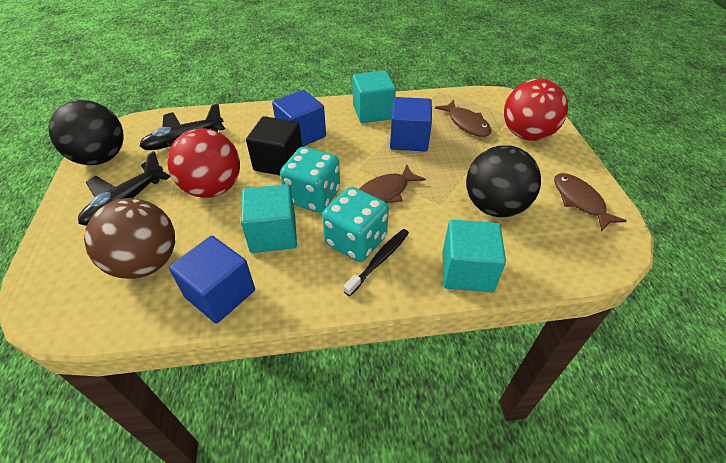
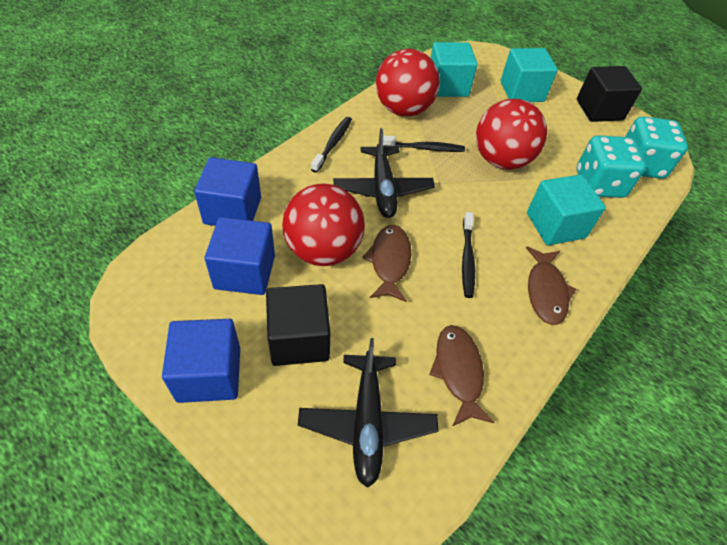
black ball: [48,100,124,165] [466,145,541,217] = 2 -> none = 0
black cube: [246,116,302,175] = 1 -> [266,284,331,366] [577,66,642,122] = 2
black toothbrush: [343,229,409,296] = 1 -> [311,117,352,173] [383,135,465,152] [462,212,475,298] = 3
brown ball: [84,198,175,279] = 1 -> none = 0
red ball: [167,128,240,198] [504,79,568,141] = 2 -> [282,184,365,266] [376,49,440,117] [476,99,547,170] = 3

